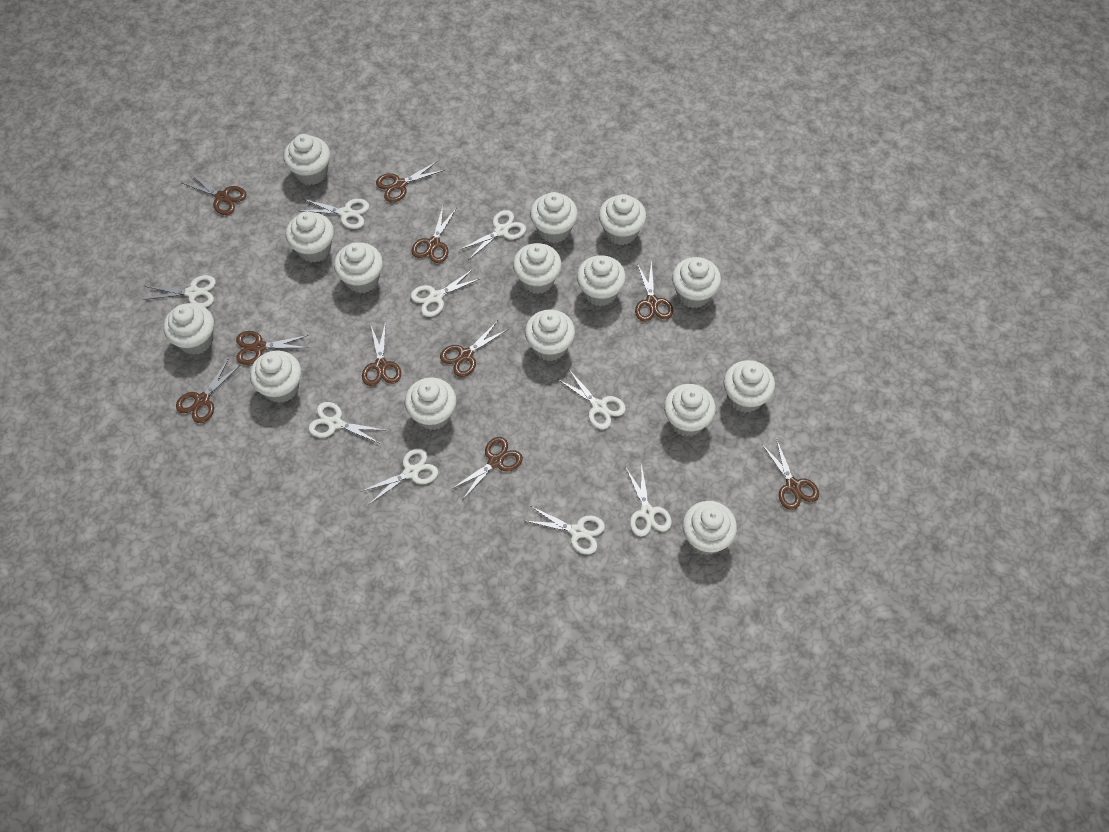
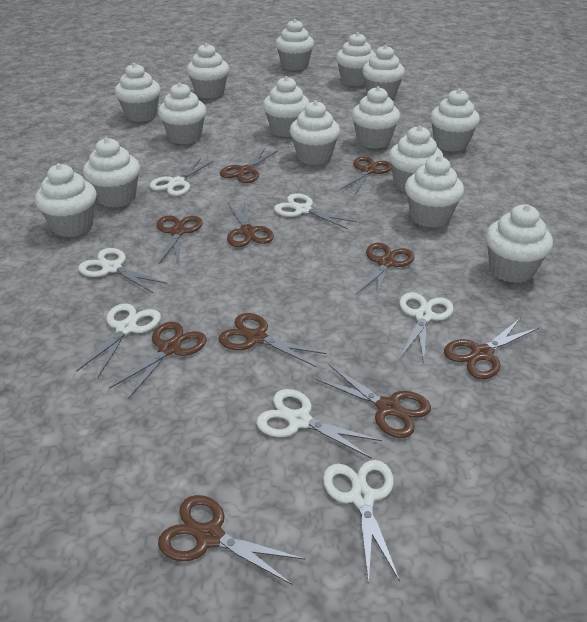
white scissors: [143,275,216,307] [301,199,369,229] [309,402,384,443] [362,448,438,504] [411,268,482,317] [459,210,526,260] [526,506,605,554] [558,370,626,429] [625,464,672,537] = 9 -> [76,303,161,377] [78,248,167,293] [150,158,214,196] [256,389,382,459] [274,193,357,229] [323,460,400,584] [399,292,454,363] = 7

